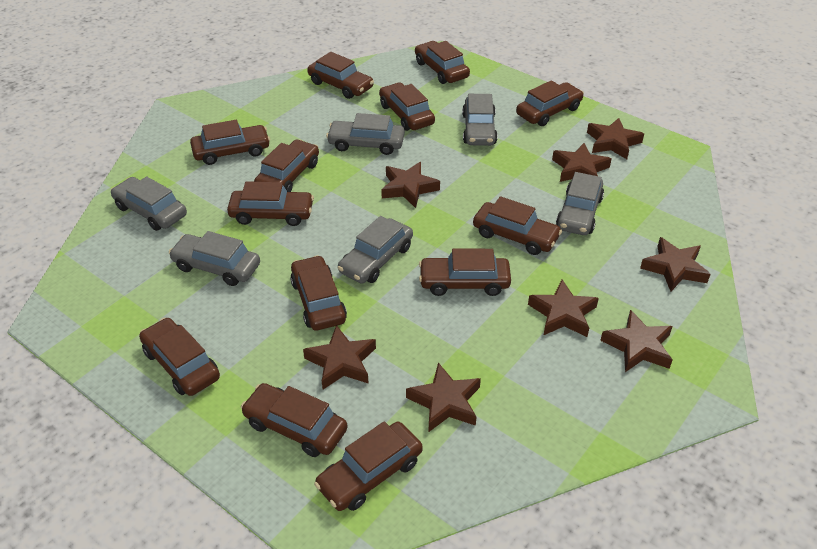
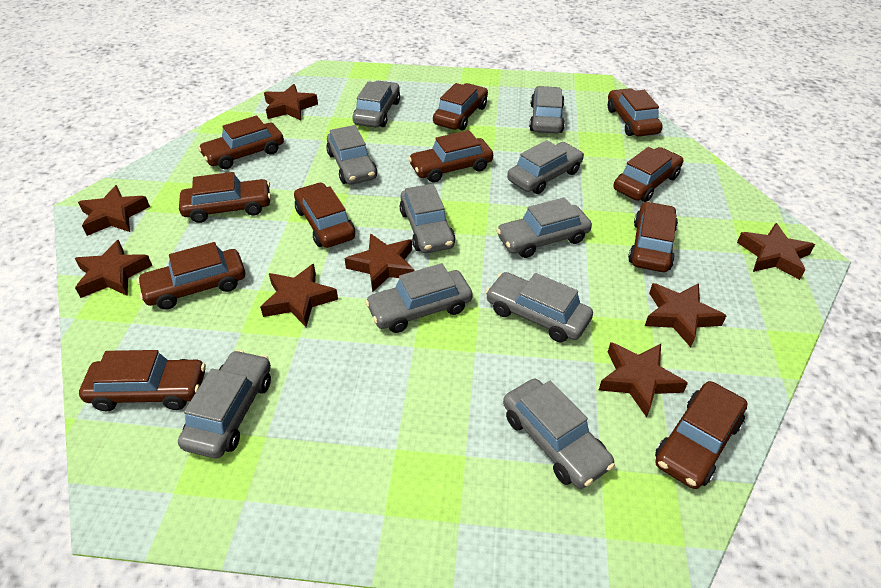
brown car: [139,318,220,396] [190,120,270,165] [227,181,314,226] [241,383,348,457] [254,139,319,192] [290,255,347,331] [307,52,374,99] [314,421,423,511] [379,82,435,131] [415,41,470,84] [419,249,511,296] [473,196,562,255] [516,80,584,126] = 13 -> [79,350,206,411] [137,242,245,310] [179,172,271,223] [198,116,284,169] [294,182,355,248] [408,130,493,183] [433,83,488,131] [608,88,663,137] [613,147,683,202] [628,201,678,272] [655,381,747,489] = 11
grey car: [111,177,187,231] [169,231,260,286] [326,113,405,155] [338,216,413,284] [462,94,498,146] [556,172,604,235] = 6 -> [178,350,271,459] [326,125,377,184] [352,81,400,127] [365,263,473,333] [400,184,455,253] [486,272,593,342] [496,197,592,258] [503,379,615,489] [507,140,584,194] [529,86,565,134] = 10

